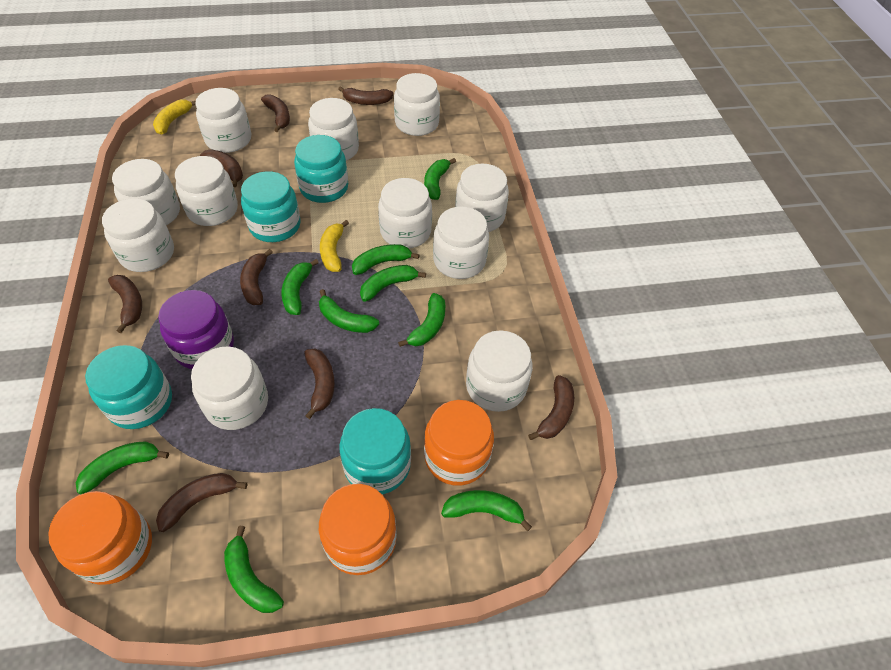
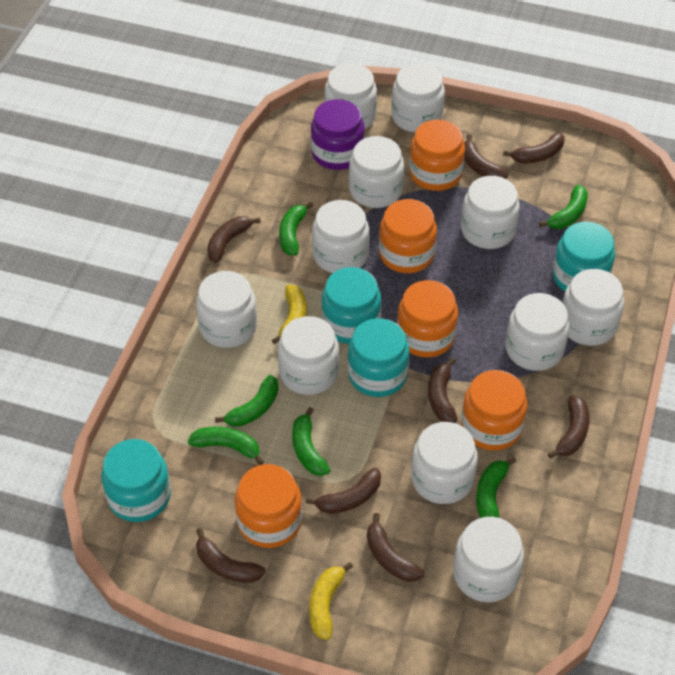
green banana: [76,441,169,494] [224,526,284,613] [282,259,319,315] [319,289,379,333] [352,244,420,275] [360,265,426,302] [398,293,445,347] [424,158,456,200] [441,490,532,531] = 9 -> [188,427,264,465] [215,375,279,427] [279,202,313,256] [292,407,330,476] [476,457,517,518] [539,185,588,229] = 6
orange jar: [48,491,152,585] [319,484,397,575] [424,400,494,486] = 3 -> [235,464,302,548] [379,199,437,273] [397,280,458,358] [409,120,465,191] [461,370,527,451] = 5

